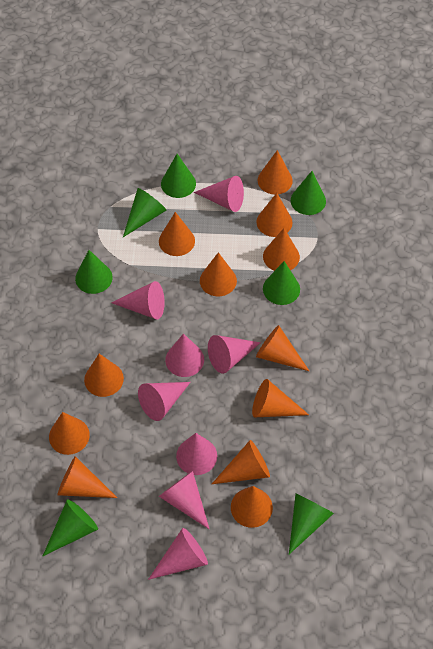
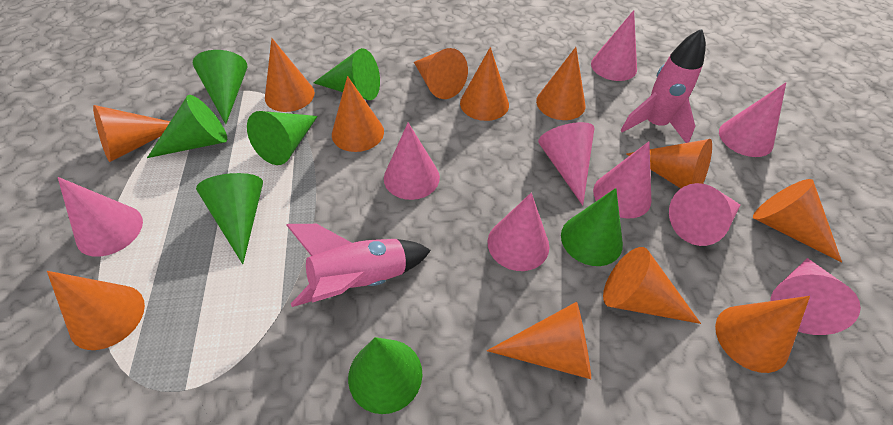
pink cone: [111,281,165,319] [138,382,190,421] [148,528,208,580] [159,471,209,529] [165,333,204,377] [176,433,217,475] [194,176,244,212] [208,335,261,374] = 8 -> [58,177,143,257] [384,123,440,200] [488,193,549,271] [538,122,595,206] [591,10,637,81] [593,141,651,219] [669,183,740,246] [719,83,786,157] [770,258,861,335] = 9
pink rocket: none = 0 -> [286,224,431,307] [621,29,706,143] = 2

